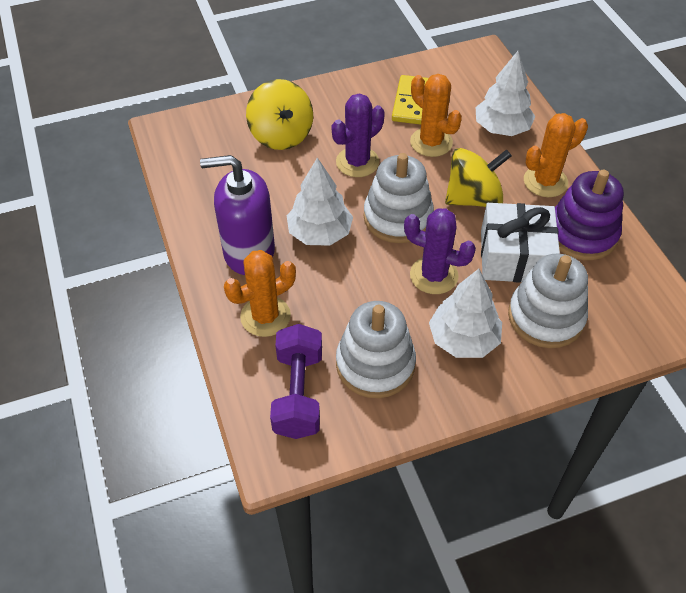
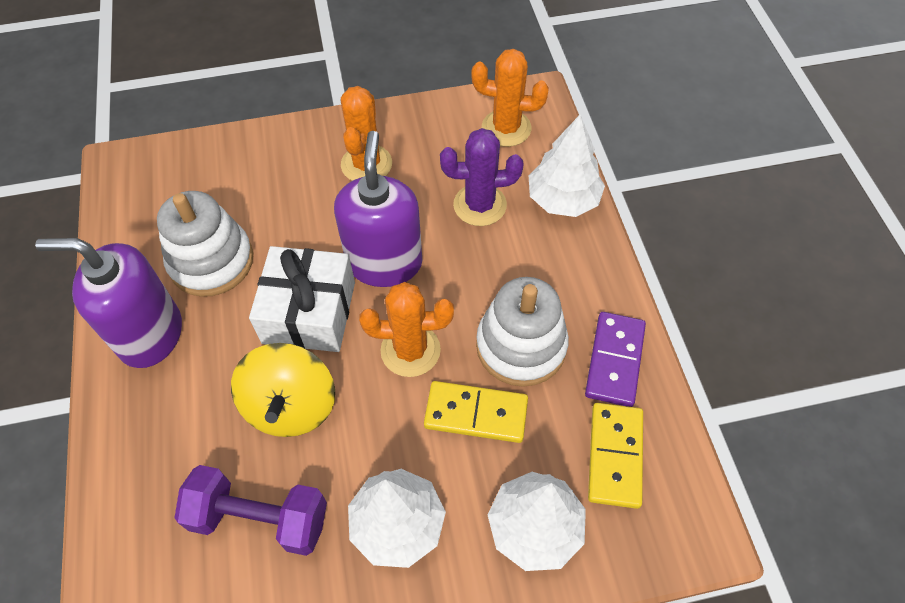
purple cactus: [331,93,385,177] [404,208,476,294] = 2 -> [440,128,524,226] = 1
purple domino: none = 0 -> [585,312,646,407] = 1
purple soap dispenser: [200,155,275,275] = 1 -> [35,238,182,368] [334,131,422,287] = 2
purple stacking toy: [555,170,624,260] = 1 -> none = 0
white stacking toy: [336,301,416,398] [363,153,434,243] [508,254,588,348] = 3 -> [157,191,253,297] [476,277,569,387] = 2
yellow domino: [392,75,428,125] = 1 -> [424,381,528,443] [588,403,643,509] = 2
yellow spinning top: [246,79,313,150] [445,148,512,207] = 2 -> [231,343,335,437] = 1

